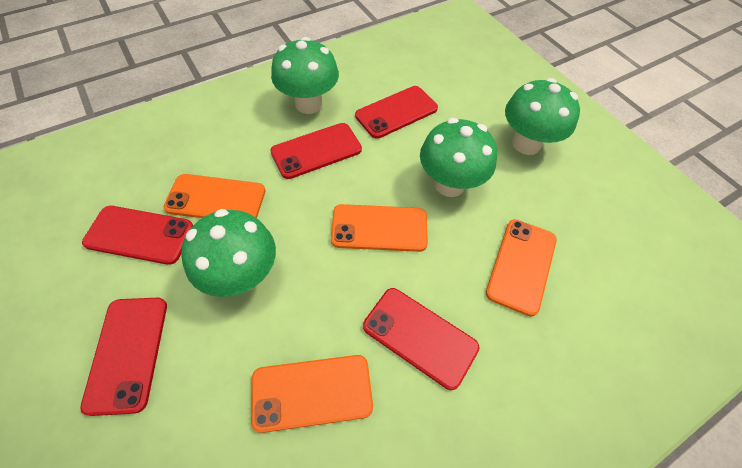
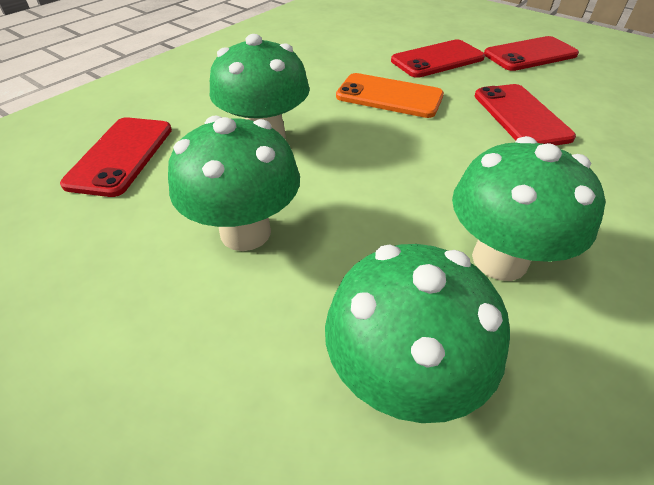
orange phone: [163,174,265,218] [251,355,373,433] [331,204,428,252] [486,219,557,317] = 4 -> [336,73,444,118] = 1
red phone: [80,298,167,416] [82,206,193,265] [271,123,362,179] [355,86,438,139] [363,288,480,390] = 5 -> [60,117,172,197] [391,39,485,78] [475,84,576,145] [484,36,579,71] = 4

